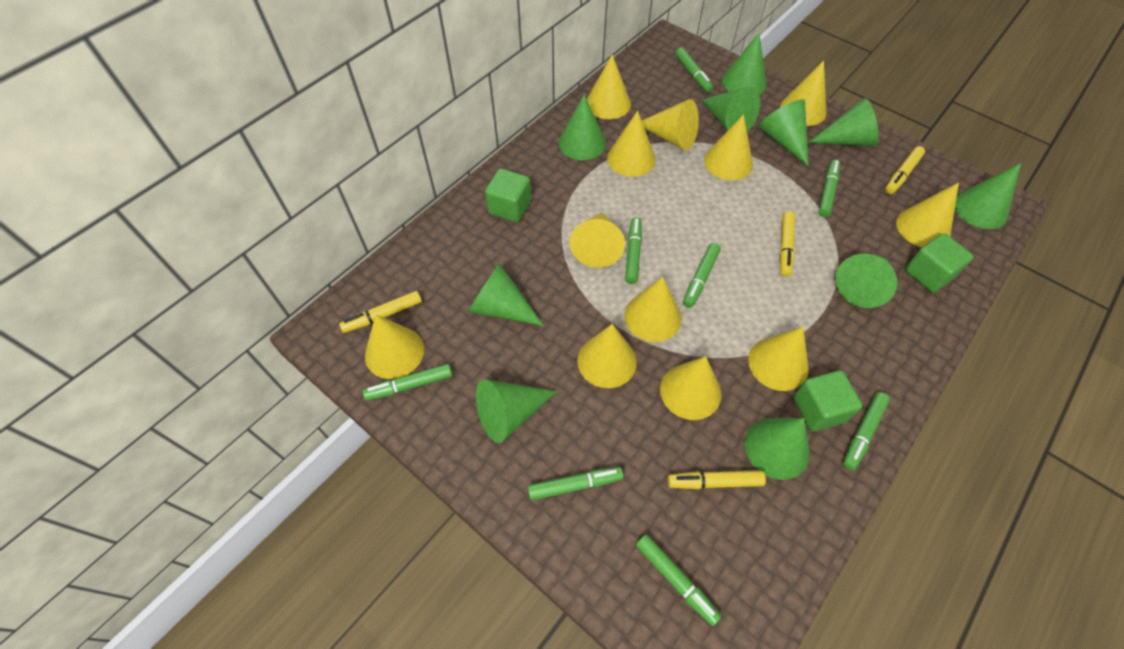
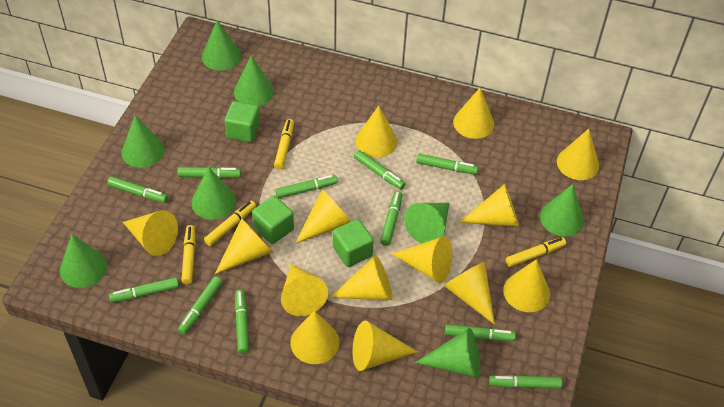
green cone: [468,263,544,326] [476,379,557,443] [559,95,606,160] [702,87,760,132] [722,33,766,95] [745,418,810,480] [759,99,808,166] [808,98,879,146] [836,254,897,308] [955,163,1021,229] = 10 -> [60,234,108,288] [122,116,165,168] [191,167,236,220] [202,20,241,71] [234,56,274,106] [404,203,449,244] [415,328,481,378] [540,184,584,237] = 8
green marker: [363,364,452,401] [528,467,623,501] [625,217,642,284] [636,534,722,626] [675,47,713,93] [683,243,721,308] [818,160,840,217] [843,392,890,471] = 8 -> [107,176,168,203] [109,277,179,302] [177,167,241,178] [178,276,222,334] [235,290,249,354] [275,175,338,199] [354,150,405,190] [380,191,402,246] [416,154,478,174] [445,324,516,341] [489,375,563,389] = 11
yellow cone: [365,314,424,379] [570,212,625,268] [577,324,637,388] [587,54,631,119] [607,111,656,177] [624,276,681,342] [642,99,699,150] [660,356,722,420] [704,114,753,180] [748,327,809,391] [780,61,827,126] [896,182,959,247] = 12 -> [123,210,178,256] [215,218,273,274] [281,264,328,316] [291,311,339,364] [295,190,351,244] [329,255,393,300] [352,320,417,371] [356,106,398,158] [392,236,452,283] [444,261,495,325] [453,88,494,139] [459,184,519,227] [503,259,550,312] [557,129,599,180] = 14

